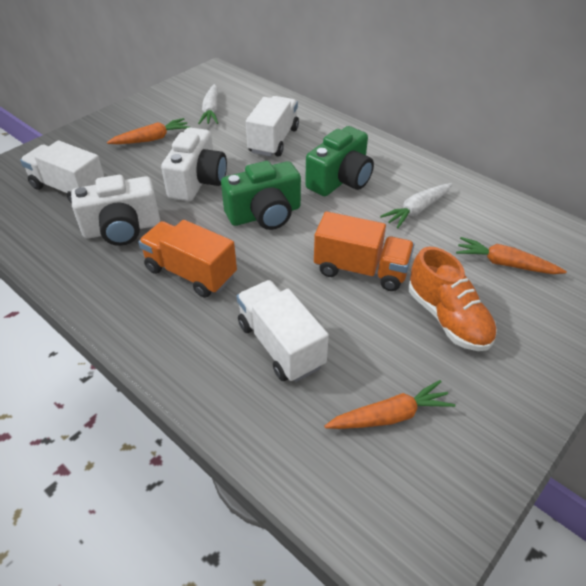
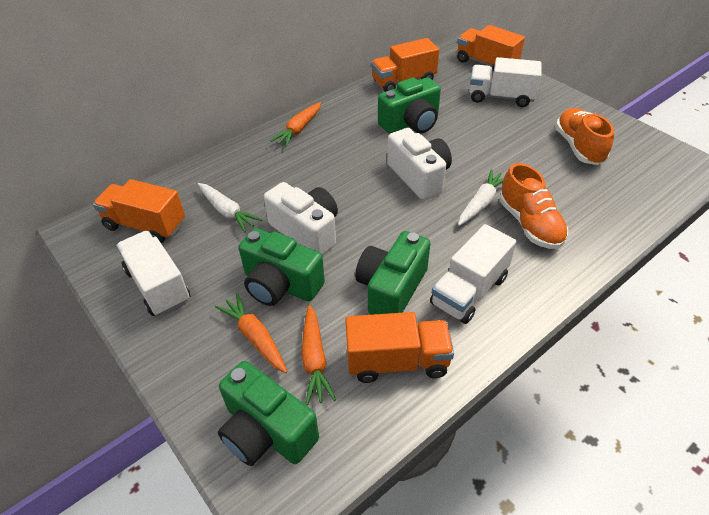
green camera: [221,161,301,230] [305,126,374,196] = 2 -> [218,361,319,466] [238,228,325,306] [355,231,430,315] [378,77,441,134] = 4
orange shoe: [409,247,497,351] = 1 -> [499,163,568,249] [555,108,614,165] = 2
orange truck: [138,220,237,298] [314,211,415,291] = 2 -> [93,179,185,243] [345,312,454,383] [371,38,439,92] [457,25,525,72] = 4

